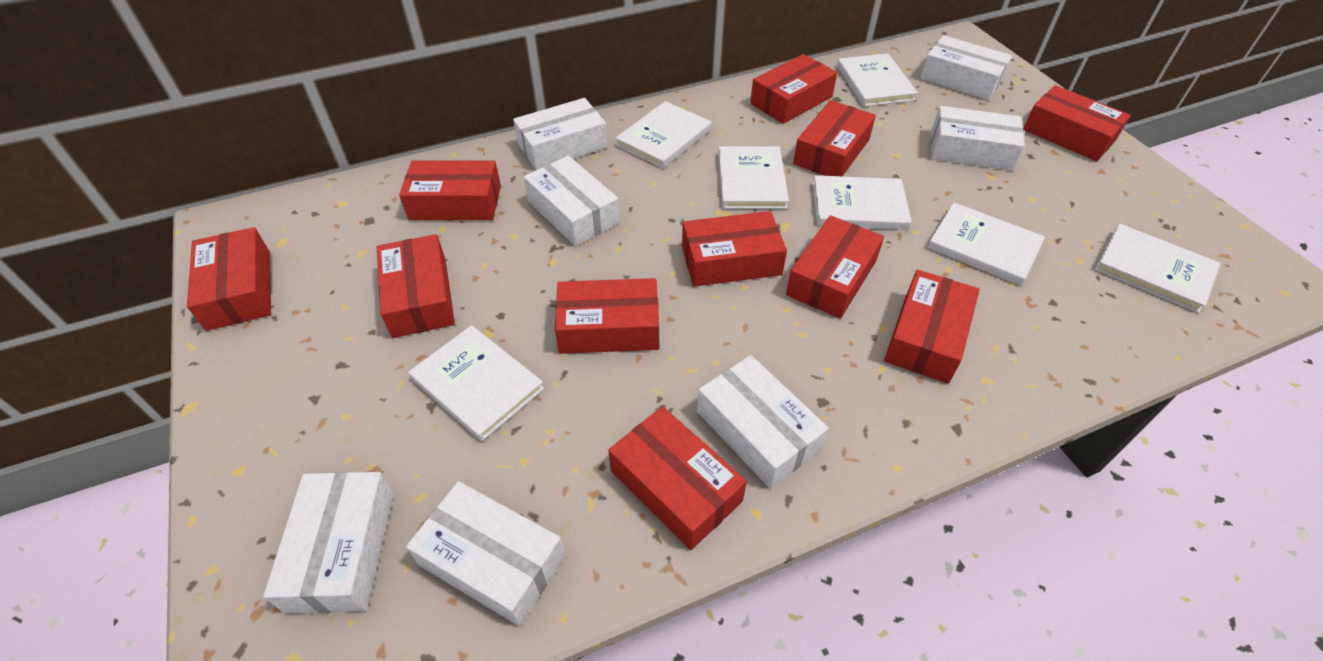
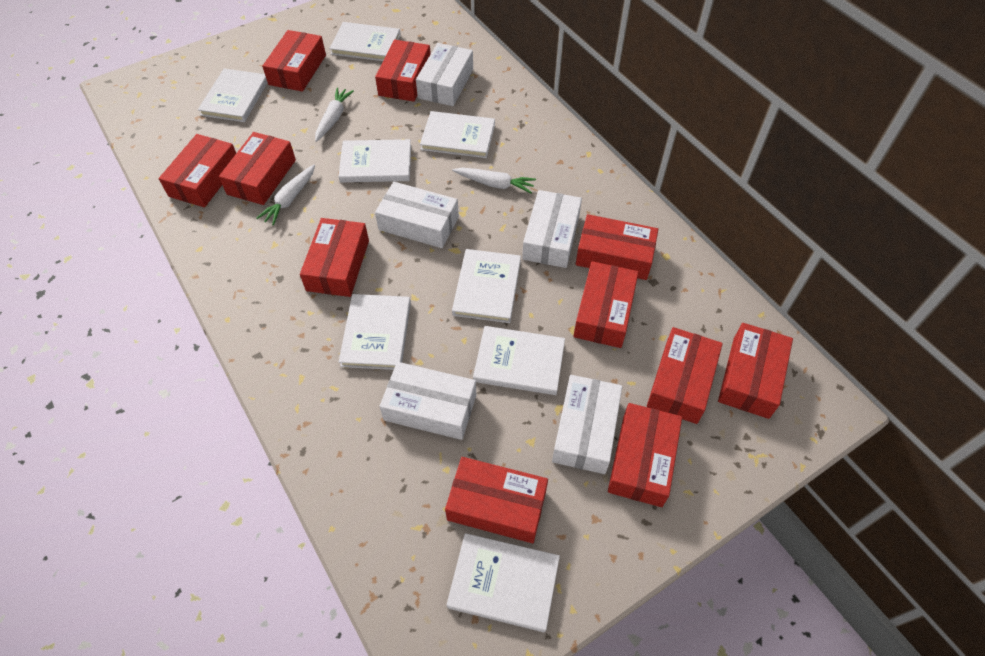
white book: [409,325,544,441] [616,101,711,168] [718,146,789,209] [813,175,912,230] [837,53,918,107] [927,202,1045,286] [1095,224,1221,313] = 7 -> [198,69,268,122] [329,22,401,61] [338,139,411,182] [339,294,411,370] [420,111,495,158] [447,533,560,632] [452,249,521,323] [473,326,565,395] = 8
white box: [263,472,394,614] [406,481,565,626] [513,98,607,170] [524,156,620,246] [697,355,829,489] [920,35,1012,100] [931,106,1025,171] = 7 -> [375,182,459,248] [380,362,476,440] [416,43,473,106] [522,190,582,268] [552,375,622,474] = 5
white carrot: none = 0 -> [257,165,315,225] [315,87,354,142] [452,168,536,193] = 3

